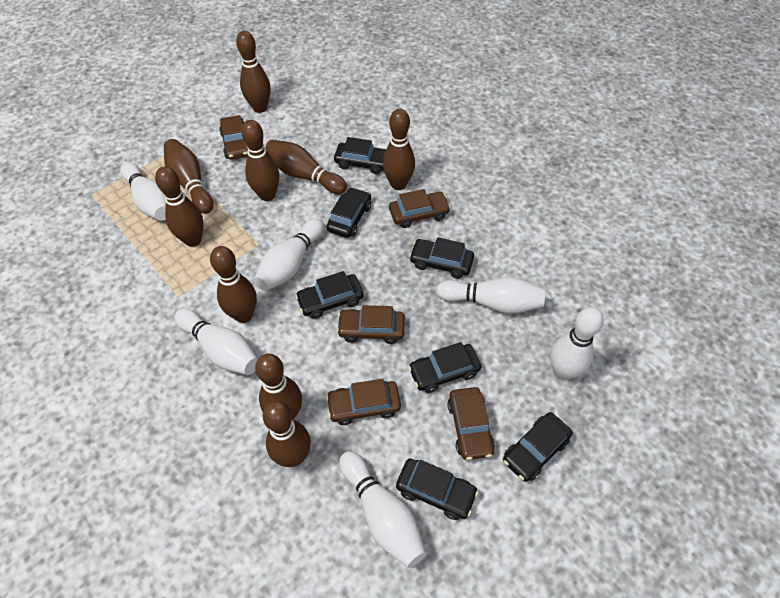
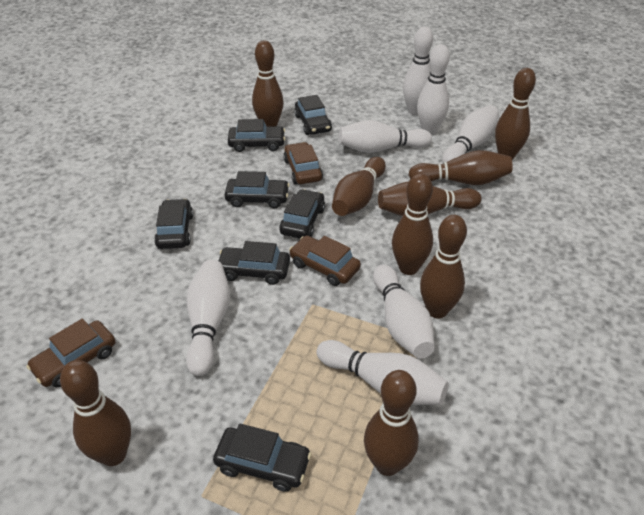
brown car: [219,115,248,160] [326,379,401,425] [337,305,405,344] [389,189,451,228] [447,387,495,460] = 5 -> [26,319,116,388] [283,142,323,184] [289,235,361,286] = 3
white bowling pin: [120,162,166,221] [174,308,258,375] [254,218,324,291] [339,451,426,568] [436,277,545,314] [550,307,604,380] = 6 -> [186,260,230,376] [316,340,448,405] [339,120,432,153] [373,265,435,359] [403,27,433,115] [417,44,450,135] [442,105,499,164] = 7

